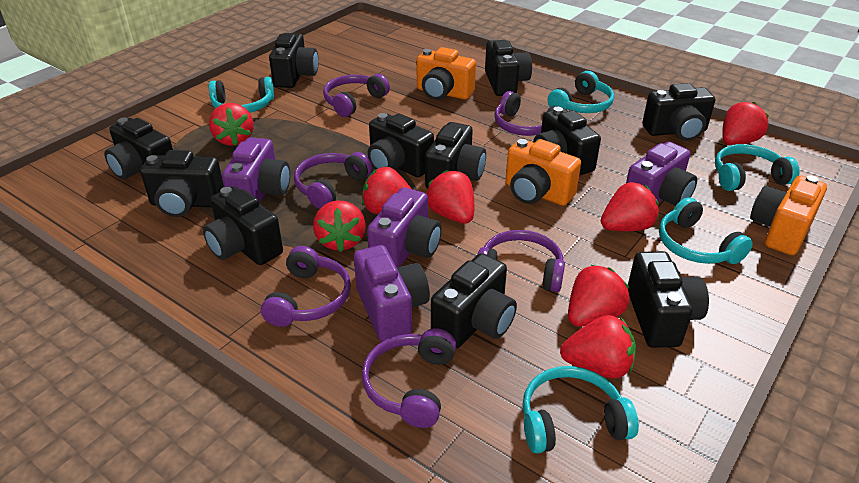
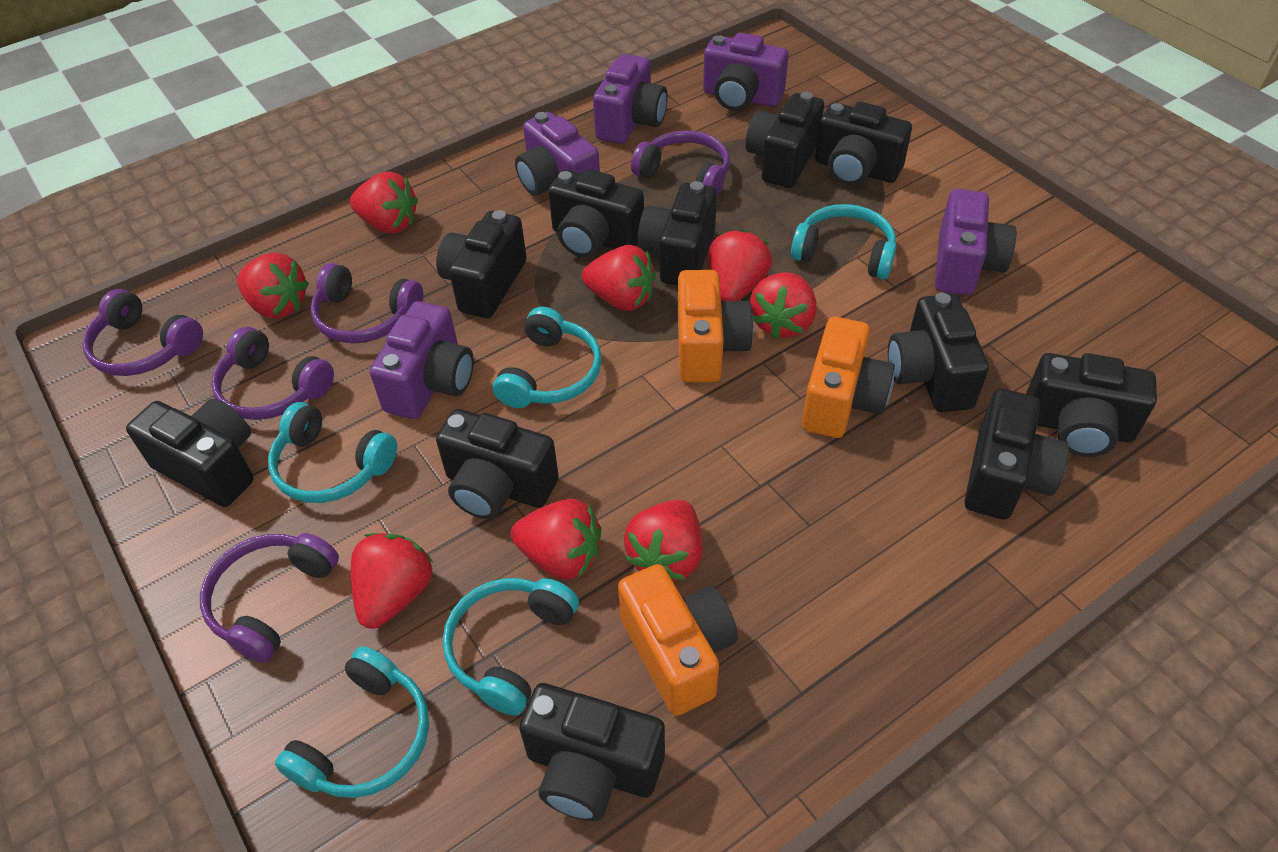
purple camera: [222,137,290,203] [354,245,430,342] [367,187,442,268] [626,142,697,206] = 4 -> [370,301,474,419] [515,112,600,196] [593,54,668,144] [703,32,788,111] [935,189,1017,295] = 5
purple headphones: [261,246,351,327] [294,152,372,209] [323,74,390,117] [361,328,456,428] [477,230,565,292] [494,91,557,136] = 6 -> [82,289,203,376] [200,533,339,663] [211,327,334,420] [310,263,423,343] [631,130,730,196] = 5

